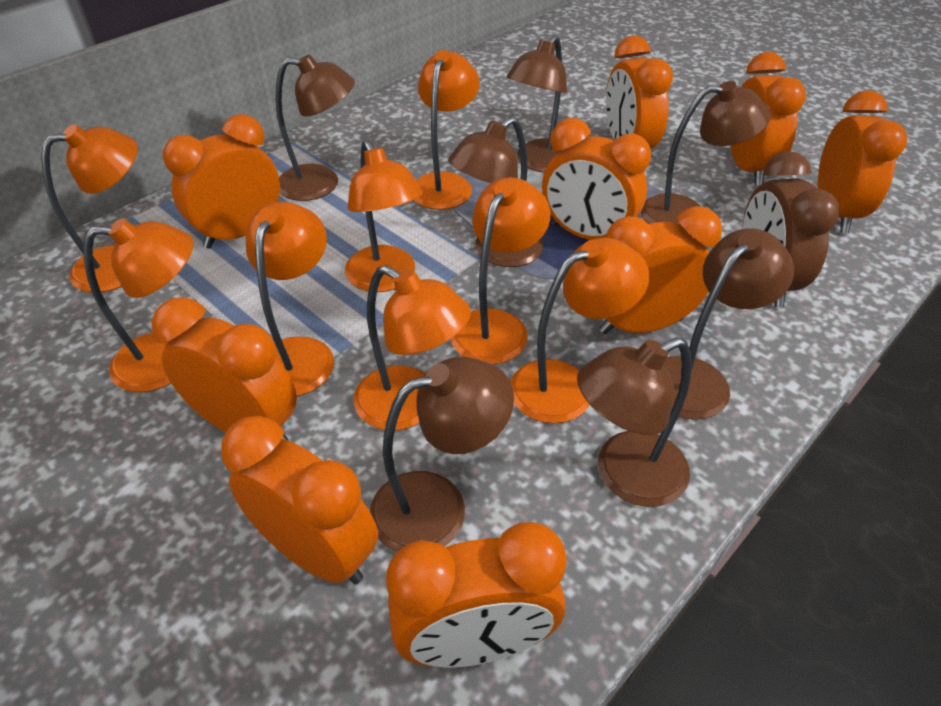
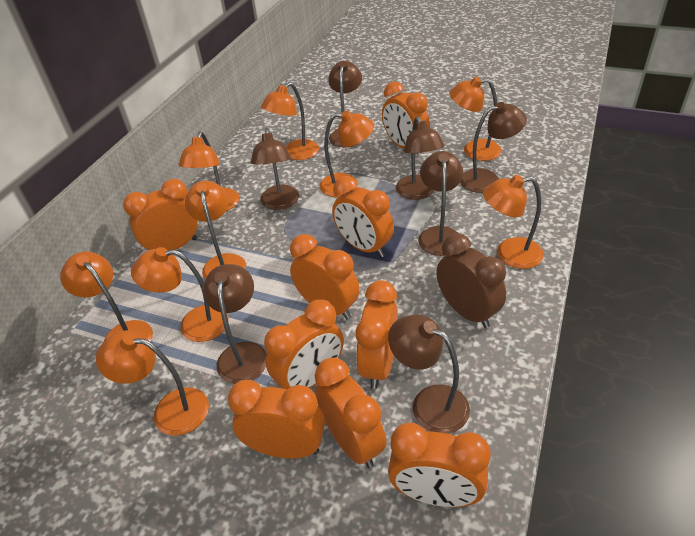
orange lamp: [41,125,138,292] [83,218,194,392] [246,202,334,396] [345,140,423,292] [354,265,471,430] [414,50,480,210] [451,177,551,365] [510,238,650,423] = 8 -> [60,251,153,342] [96,330,209,436] [131,247,229,342] [179,132,240,211] [185,181,246,280] [261,82,319,160] [320,110,374,197] [449,77,502,161] [483,175,544,269] = 9

